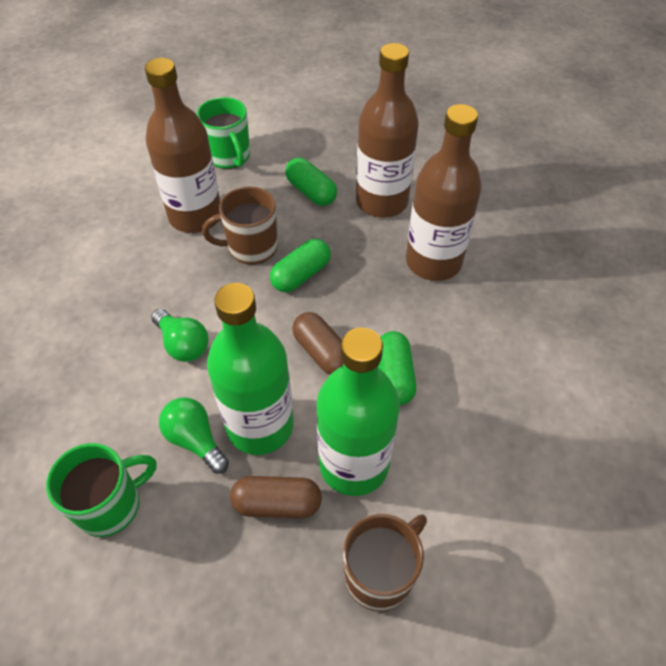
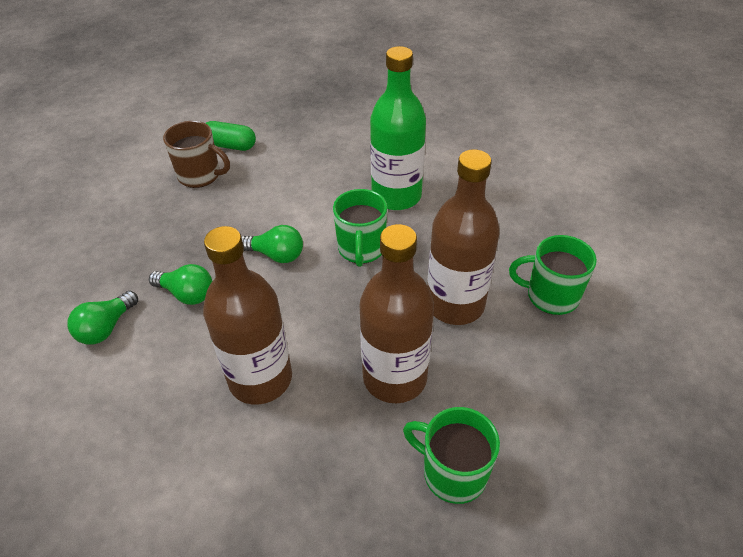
brown capsule: [230,476,322,519] [292,312,343,375] = 2 -> none = 0
brown mug: [202,186,278,265] [343,514,427,611] = 2 -> [163,121,230,188] = 1
green bottle: [207,283,294,455] [316,328,400,496] = 2 -> [370,46,426,210] = 1
green capsule: [270,239,331,292] [285,158,337,206] [378,331,416,405] = 3 -> [205,121,256,151] = 1
green light bulb: [151,309,208,362] [159,397,229,474] = 2 -> [67,291,138,345] [149,264,212,305] [241,225,303,263] = 3
green mug: [46,443,157,537] [197,97,250,169] = 2 -> [333,189,387,267] [403,407,500,504] [509,235,597,315] = 3

